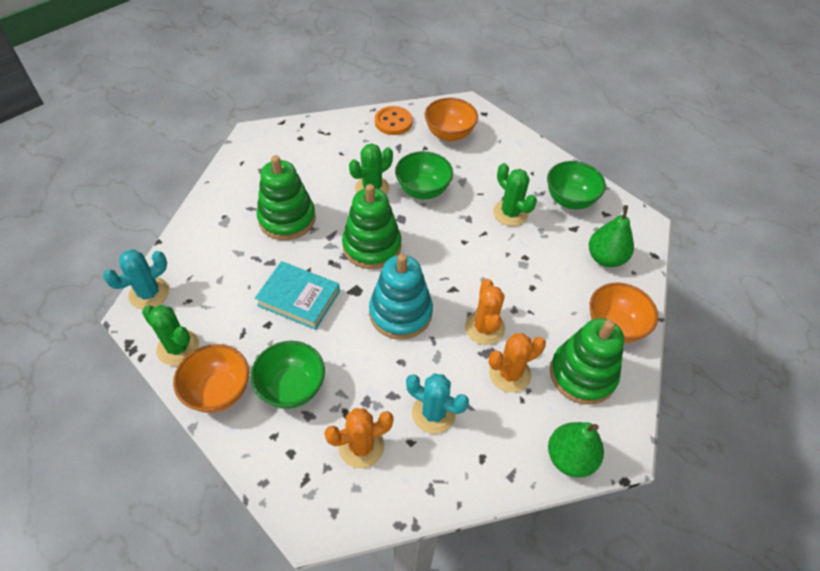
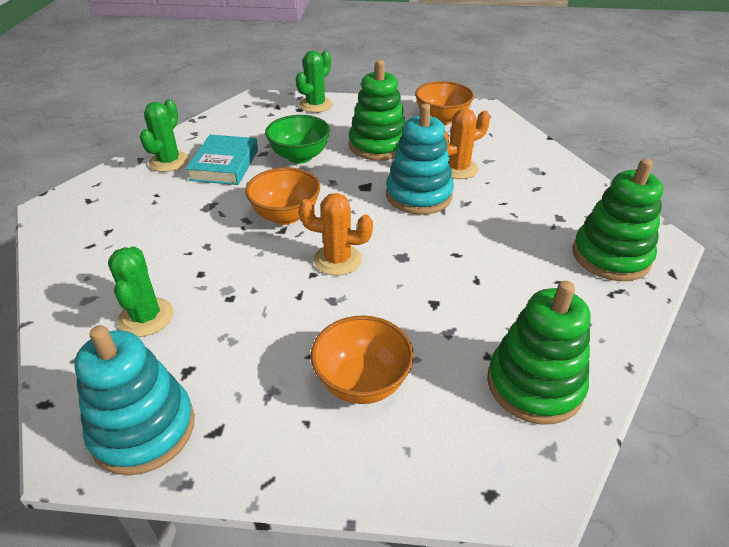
green bowl: [251,341,325,409] [395,151,453,199] [547,161,606,209] = 3 -> [265,115,330,164] = 1
green pear: [548,422,604,478] [589,205,634,267] = 2 -> none = 0
orange button: [375,106,413,135] = 1 -> none = 0
orange cactus: [324,408,394,468] [465,279,505,345] [489,333,546,393] = 3 -> [299,193,373,276] [444,108,490,179] = 2
turquoise cactus: [103,249,169,309] [406,373,469,434] = 2 -> none = 0
turquoise stacking toy: [369,254,433,340] = 1 -> [74,325,195,475] [386,104,454,215] = 2

